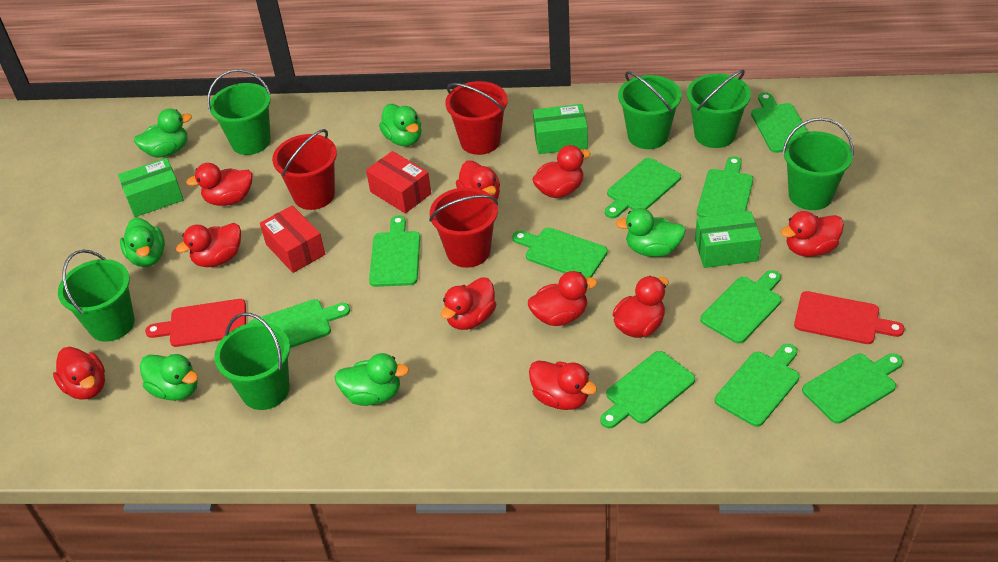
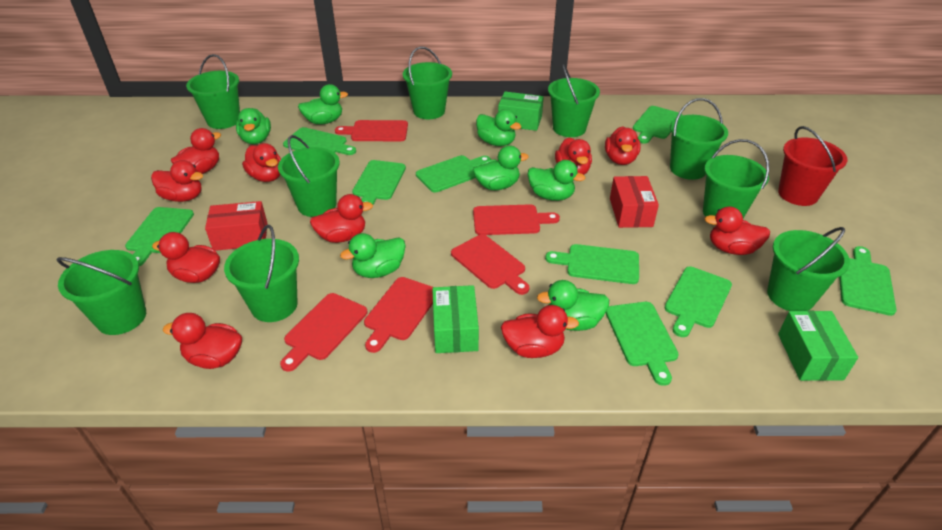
green bucket: [58,250,135,342] [207,69,271,155] [214,313,290,410] [618,71,682,149] [687,70,751,148] [782,118,854,210] = 6 -> [56,250,146,335] [186,54,240,129] [224,225,299,322] [278,135,340,217] [403,46,452,119] [548,64,600,137] [670,98,728,180] [703,139,769,218] [767,227,850,311] = 9
green cutting board: [249,299,350,348] [369,215,420,287] [512,228,608,278] [600,351,695,428] [605,158,681,218] [697,156,753,217] [700,270,782,344] [715,344,799,427] [751,92,808,153] [802,353,903,424] = 10 -> [125,207,194,266] [283,127,356,155] [352,160,406,205] [416,155,491,192] [545,244,639,284] [606,302,679,386] [633,106,682,144] [665,267,732,337] [839,246,896,316] = 9
green duck: [120,218,165,267] [134,108,192,158] [140,354,198,401] [335,353,409,406] [379,104,422,146] [615,208,686,257] = 6 -> [236,108,271,144] [298,84,348,125] [340,233,406,278] [473,145,529,190] [476,109,521,146] [528,160,585,201] [537,280,609,331] = 7
red bucket: [272,129,337,210] [429,187,498,268] [445,81,508,155] = 3 -> [778,126,847,206] = 1
red cutting board: [145,299,246,347] [794,291,904,344] = 2 -> [280,293,368,372] [335,120,408,141] [364,277,433,353] [451,234,530,295] [473,204,560,235] = 5

